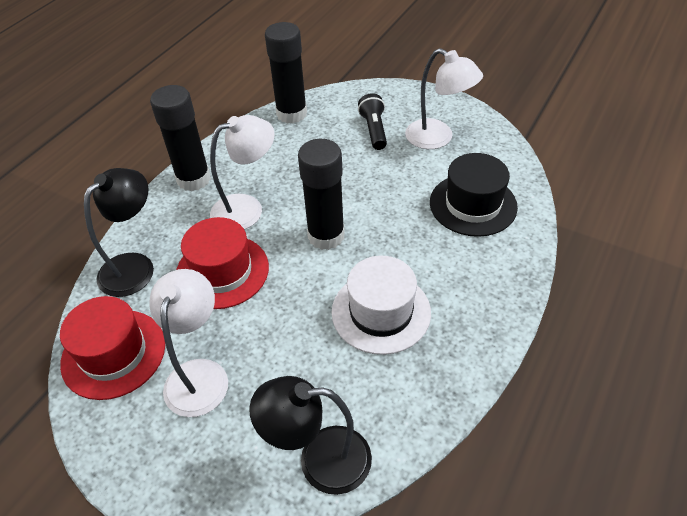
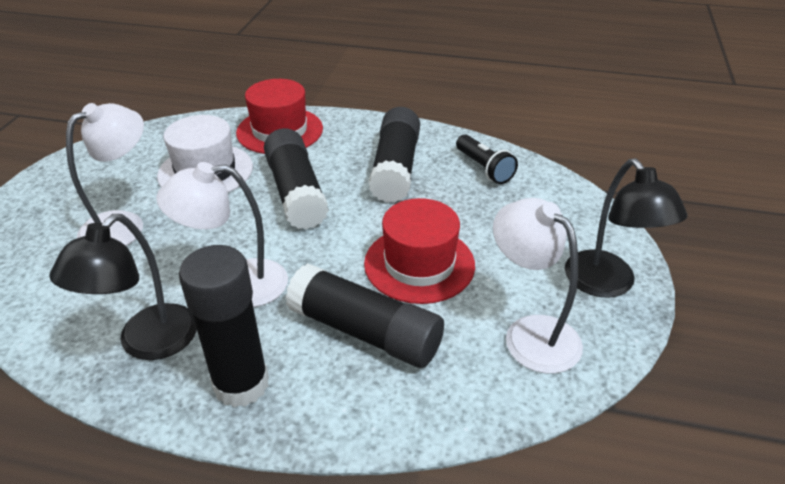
black glue stick: [150,85,211,191] [265,22,307,123] [298,139,345,250] = 3 -> [179,245,269,408] [264,128,329,230] [285,263,444,368] [368,107,420,203] = 4
black hat: [430,153,518,237] = 1 -> none = 0

